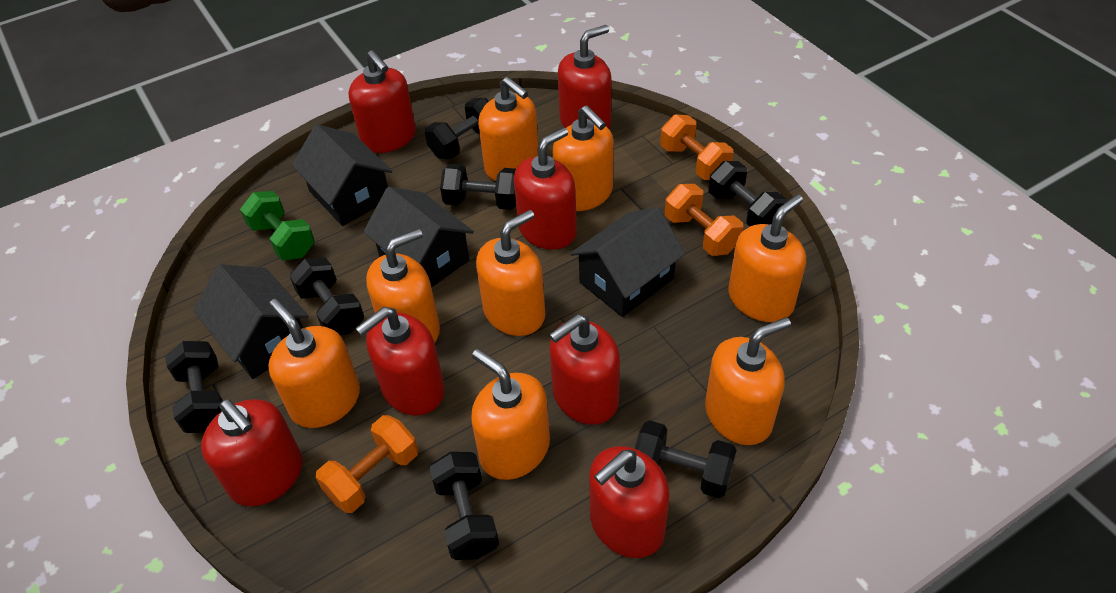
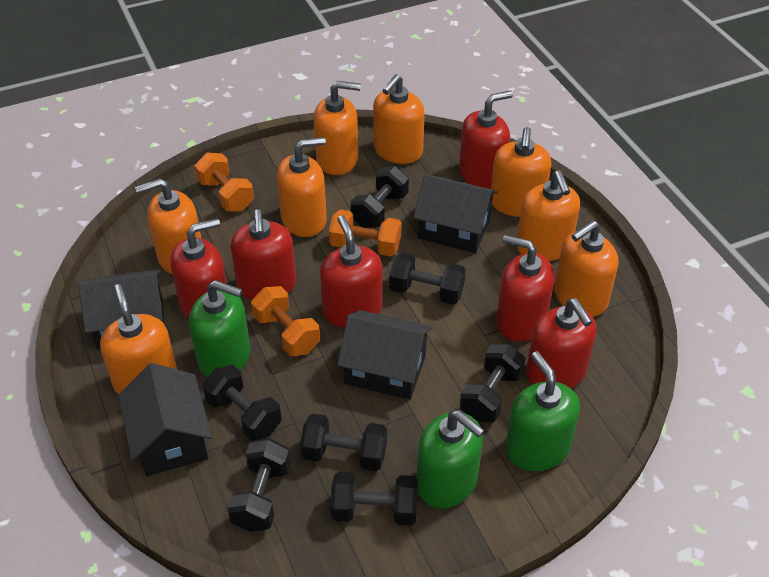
green dumbbell: [240,191,315,261] = 1 -> none = 0
green soap dispenser: none = 0 -> [189,280,251,378] [417,410,485,508] [505,351,580,471] = 3
red soap dispenser: [201,399,303,506] [349,50,416,153] [355,307,445,416] [514,127,577,250] [549,314,620,425] [558,25,612,129] [589,446,670,558] = 7 -> [170,218,227,318] [231,210,296,299] [320,215,383,328] [459,90,513,189] [496,235,555,342] [526,298,597,388] = 6

